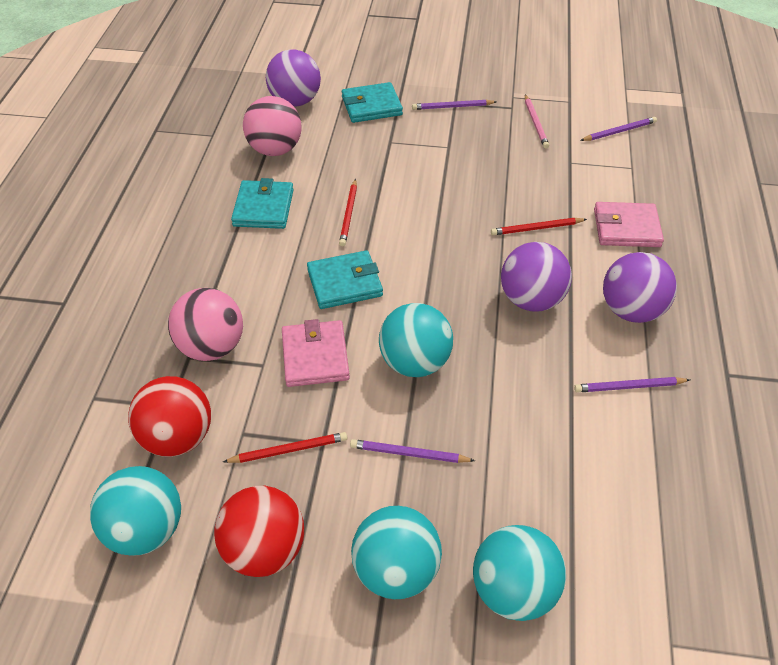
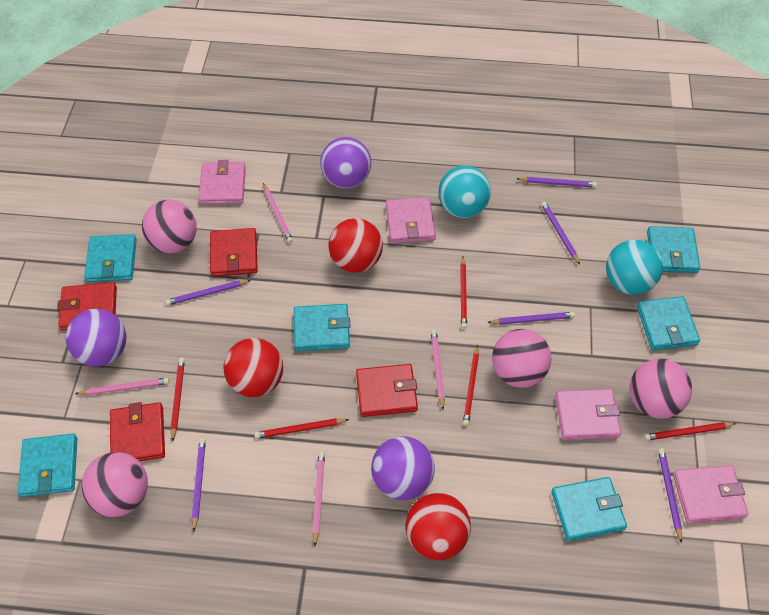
pink ball: [168,288,243,361] [243,96,302,156] = 2 -> [81,452,148,517] [142,200,197,253] [492,329,551,388] [630,358,692,419] = 4
pink pencil: [525,94,549,149] = 1 -> [75,378,169,395] [263,183,293,243] [312,451,325,546] [431,330,445,409] = 4
pink wallet: [282,319,350,387] [594,202,664,247] = 2 -> [198,160,246,205] [386,197,436,244] [555,389,621,440] [673,465,748,524] = 4
purple pencil: [350,439,475,463] [412,100,497,110] [574,377,690,393] [580,117,657,141] = 4 -> [165,280,251,306] [192,438,206,531] [487,312,575,325] [517,177,597,188] [541,201,580,265] [658,448,682,543] = 6
red ball: [128,376,211,457] [214,486,304,577] = 2 -> [223,338,283,397] [329,218,383,273] [405,493,471,560] = 3
red pencil: [223,432,347,463] [339,179,357,246] [491,218,587,235] = 3 -> [170,358,185,442] [254,418,349,439] [460,257,467,329] [463,345,479,426] [644,422,736,441] = 5
red wallet: none = 0 -> [57,282,117,330] [110,402,165,461] [210,228,258,277] [356,364,418,417] = 4
turquoise ball: [90,466,181,556] [351,506,442,599] [379,303,453,377] [473,525,566,621] = 4 -> [438,165,491,218] [606,240,663,295] = 2
turquoise wallet: [231,178,294,229] [307,250,383,309] [342,82,403,123] = 3 -> [18,433,77,497] [84,234,137,282] [294,304,350,351] [551,477,627,541] [637,296,700,351] [647,226,700,273] = 6

